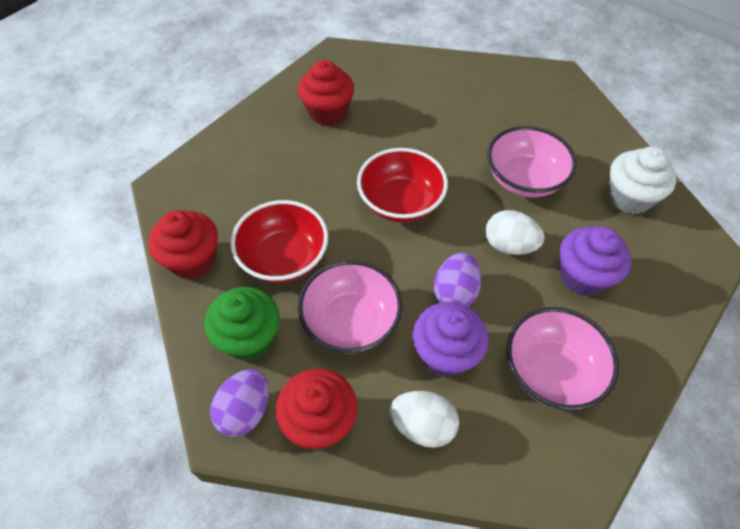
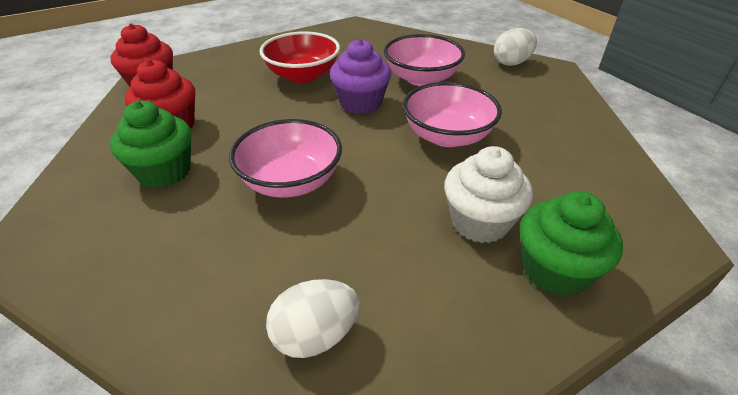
green cupcake: [204,287,280,361] = 1 -> [110,100,191,188] [520,191,623,296] = 2
purple cupcake: [413,302,489,377] [560,226,631,296] = 2 -> [330,39,391,114] = 1
purple egg: [210,369,269,437] [434,253,481,307] = 2 -> none = 0
red bowl: [230,200,328,283] [357,148,448,222] = 2 -> [260,32,340,83] = 1
red cupcake: [148,210,218,279] [276,368,357,449] [298,60,354,126] = 3 -> [111,23,173,87] [125,59,195,129] = 2

